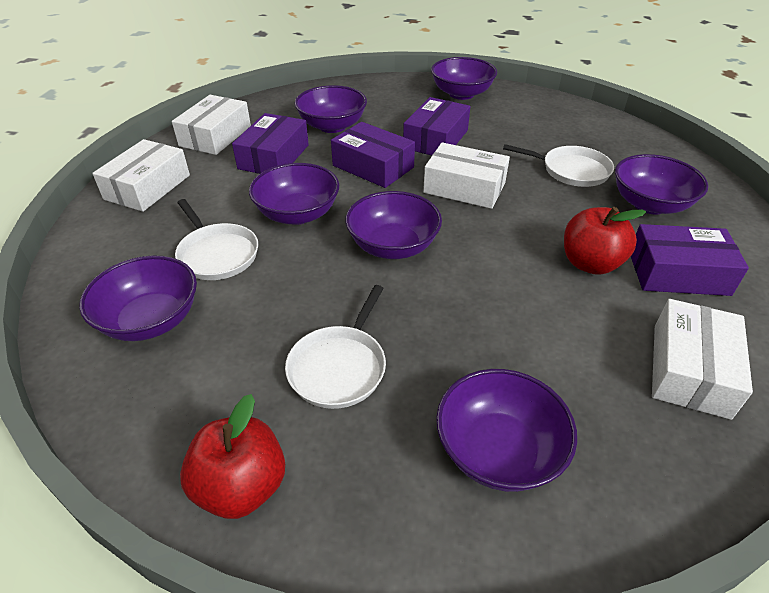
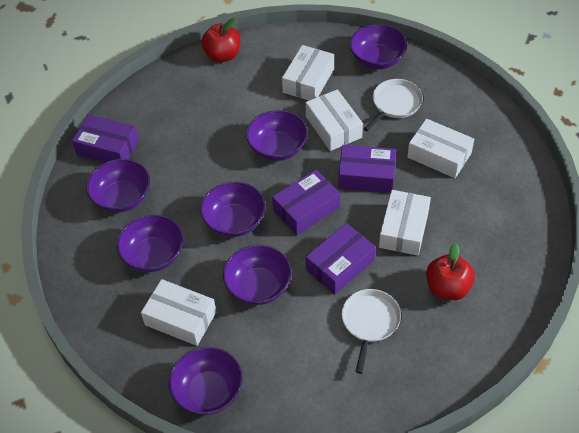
white box: [92,139,190,212] [172,95,251,155] [423,142,510,209] [652,299,753,420] = 4 -> [141,279,216,346] [282,45,334,100] [306,89,363,151] [379,190,431,256] [407,119,474,178] = 5
white pan: [175,199,258,280] [285,285,386,409] [503,144,614,187] = 3 -> [342,289,401,374] [363,79,423,132] = 2

